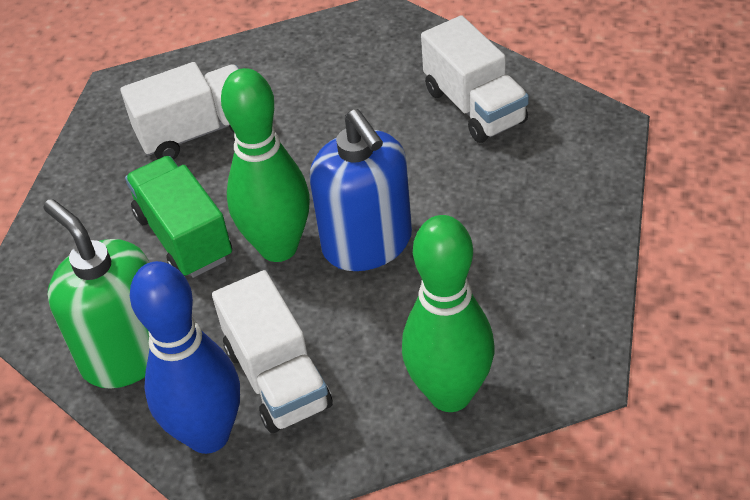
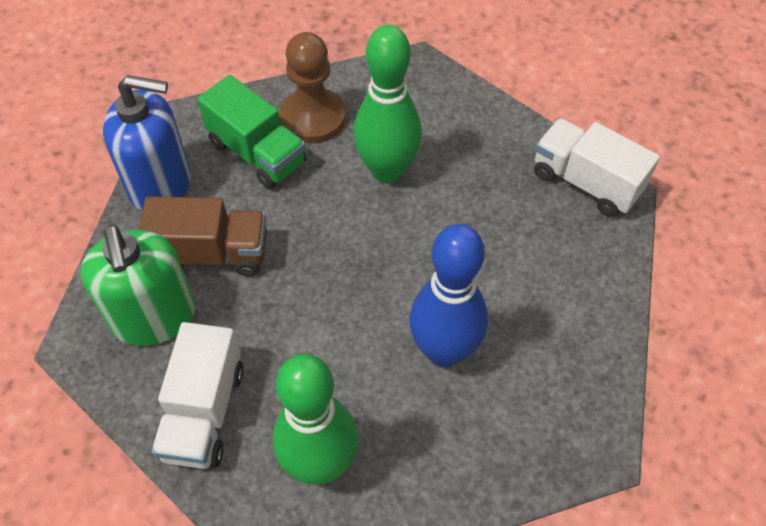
brown pawn: none = 0 -> [280,32,346,144] = 1
brown truck: none = 0 -> [138,196,267,276] = 1
white truck: [120,62,239,160] [212,270,333,433] [421,15,529,143] = 3 -> [151,322,244,469] [534,118,660,217] = 2

